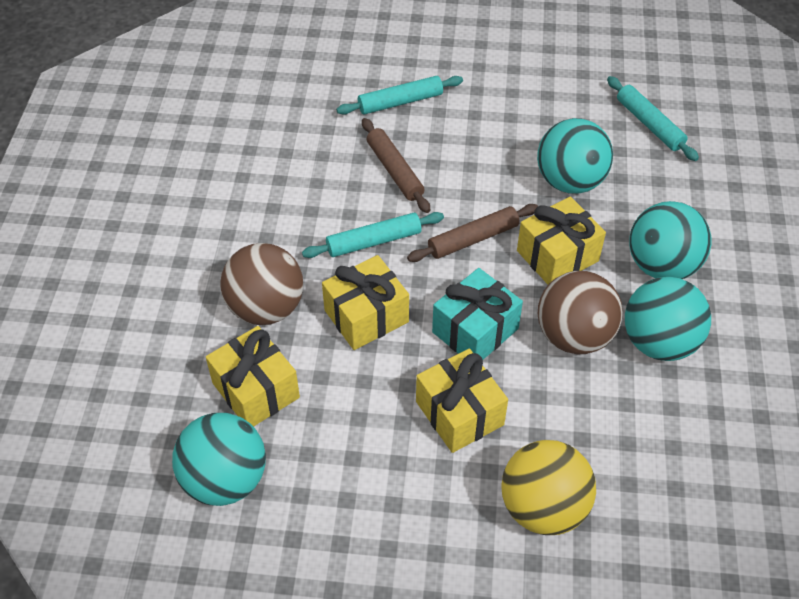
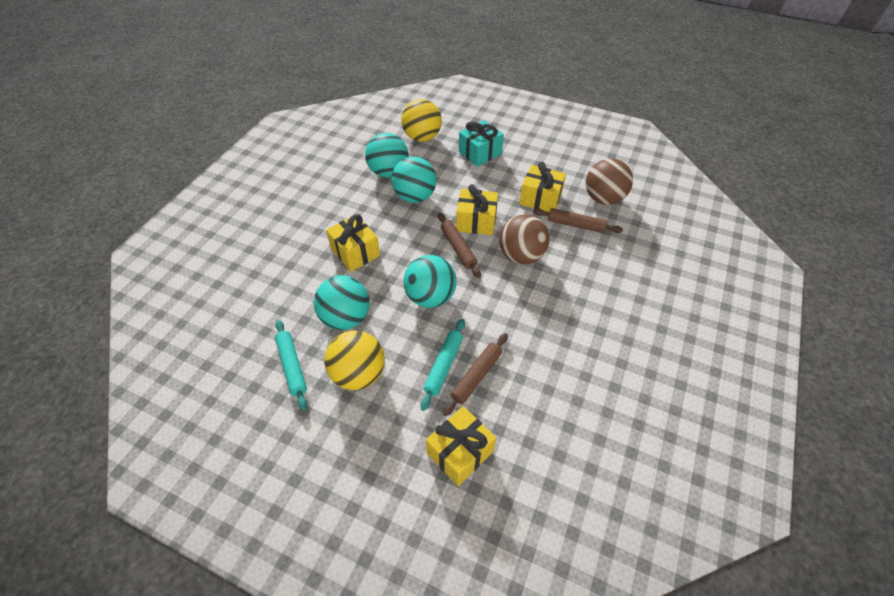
brown rolling pin: [362,118,430,213] [407,204,538,262] = 2 -> [438,213,481,278] [443,333,508,416] [533,208,623,233] = 3
turquoise rolling pin: [302,212,444,258] [336,76,463,115] [607,76,699,161] = 3 -> [275,320,307,411] [420,319,465,411] = 2
yellow ball: [501,440,596,535] = 1 -> [324,331,385,390] [401,99,442,142] = 2

